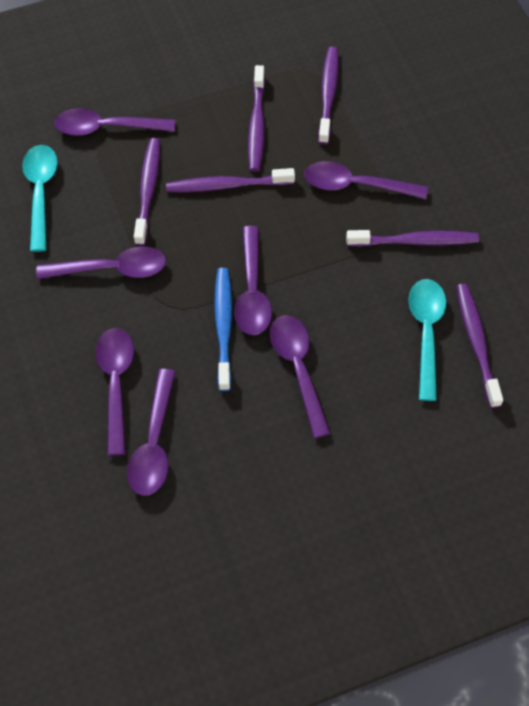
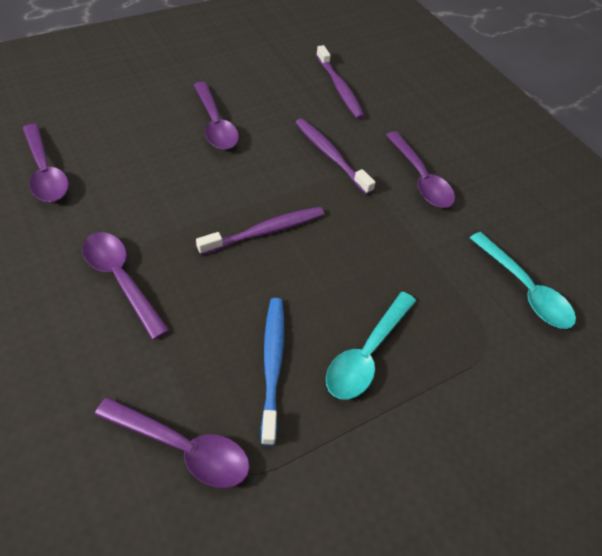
purple spoon: [36,246,166,279] [54,108,175,136] [95,328,134,456] [127,369,176,496] [234,226,272,335] [270,315,331,438] [304,161,428,199] = 7 -> [23,124,69,202] [82,232,170,340] [95,397,250,488] [194,82,239,150] [386,131,455,208] = 5
purple toothbrush: [134,138,160,246] [166,168,295,192] [248,65,265,172] [318,47,339,145] [346,230,479,247] [456,284,503,408] = 6 -> [196,207,324,255] [295,118,376,195] [316,45,364,119] = 3

